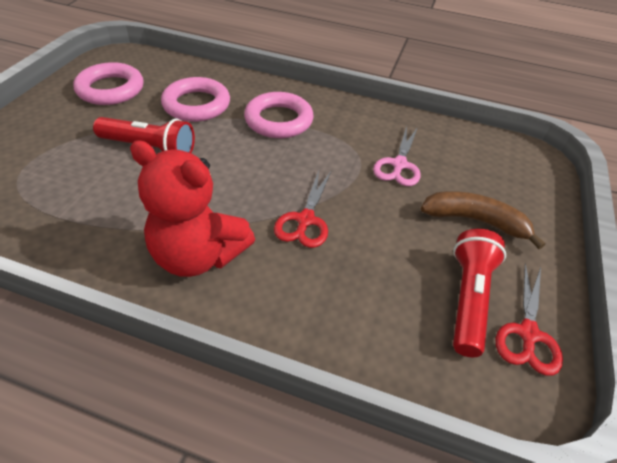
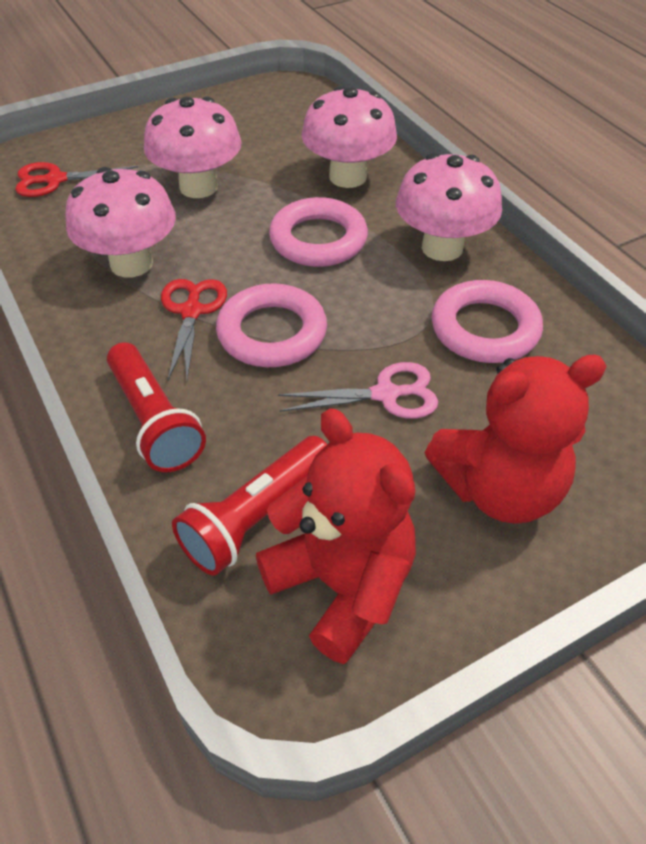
brown banana: [421,191,545,249] = 1 -> none = 0
pink mushroom: none = 0 -> [65,167,176,278] [144,96,241,198] [302,86,397,188] [396,153,502,261] = 4
red teddy bear: [130,140,255,277] = 1 -> [256,408,416,664] [424,355,607,524] = 2

